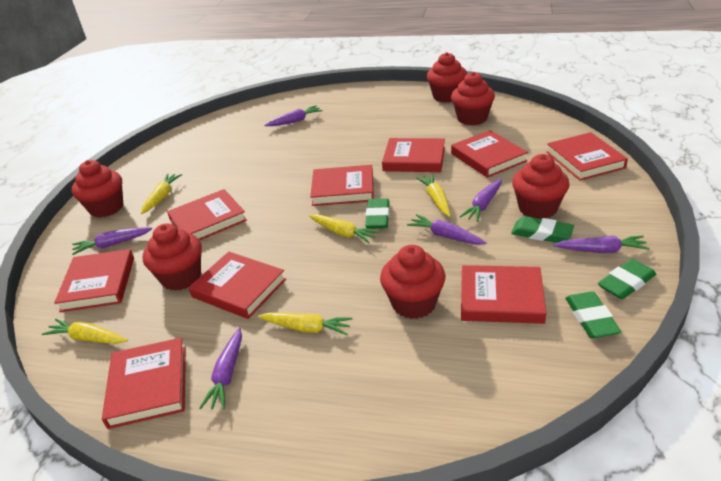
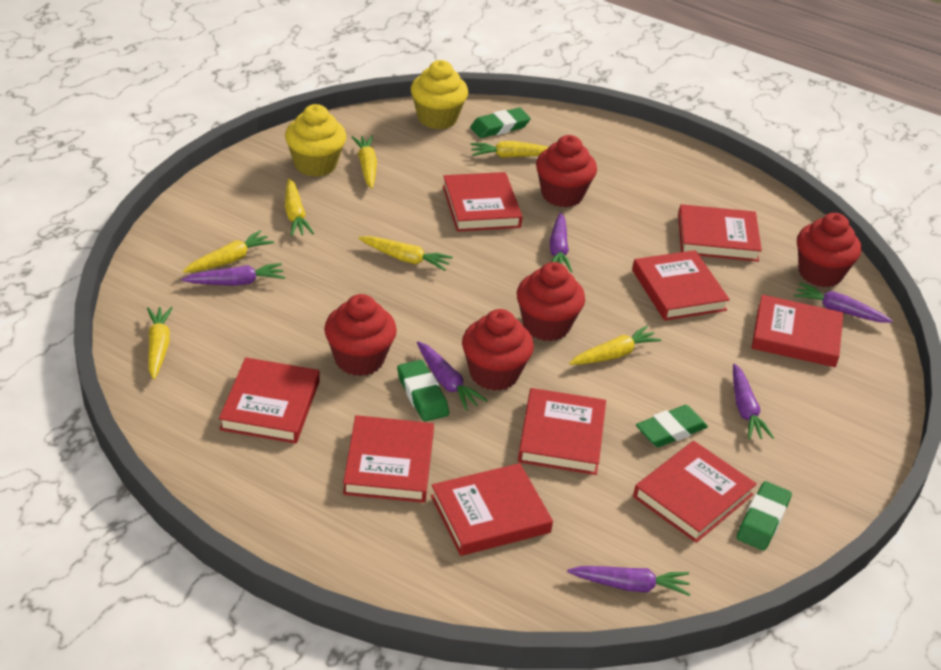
red cupcake: [72,160,123,218] [143,223,202,291] [380,245,445,319] [427,52,467,103] [451,72,495,125] [512,154,569,219] = 6 -> [324,294,397,376] [462,309,534,391] [517,262,585,341] [536,135,597,207] [797,213,861,287] = 5
yellow carrot: [42,319,128,344] [141,174,182,214] [258,313,353,335] [309,214,379,243] [416,174,451,217] = 5 -> [147,307,173,380] [183,230,274,273] [285,178,314,236] [352,136,377,189] [358,236,453,271] [470,141,549,158] [569,326,661,365] = 7
yellow cupcake: none = 0 -> [285,104,346,177] [411,60,468,129] = 2

